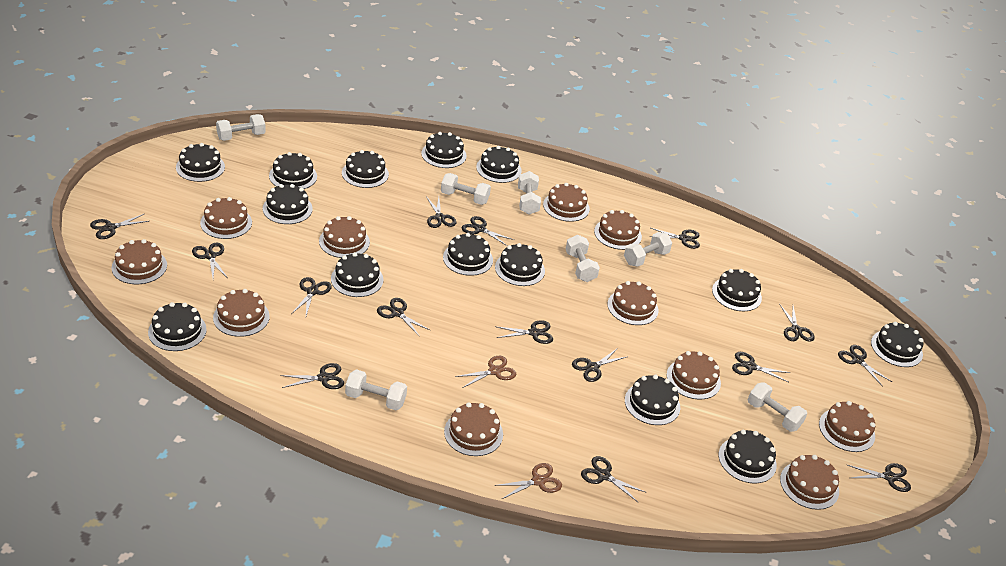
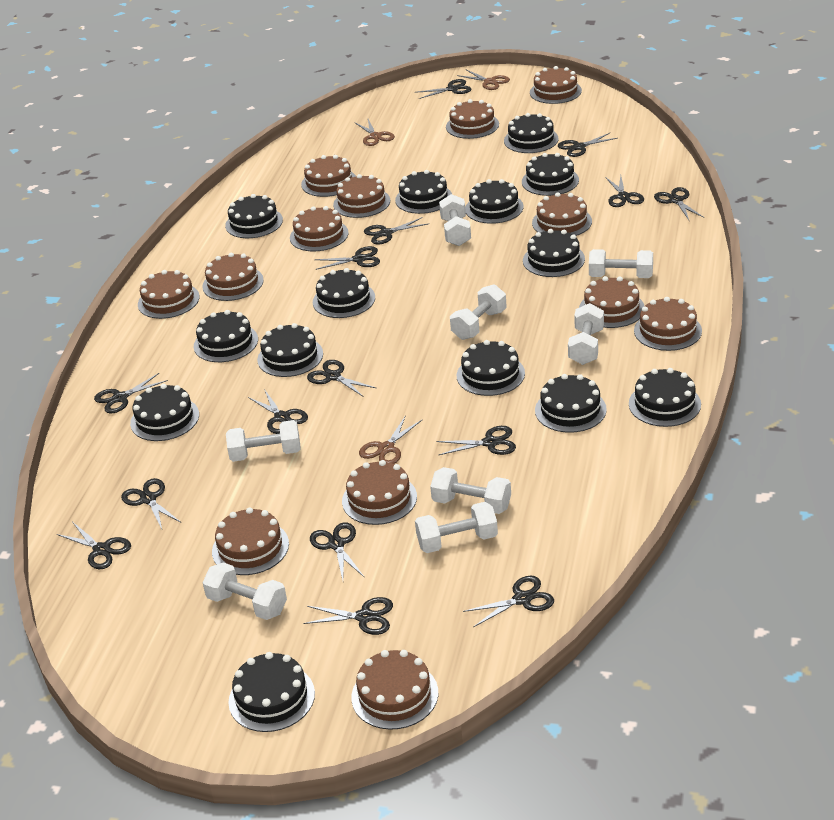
brown cake: [112,239,167,284] [200,197,252,239] [213,289,270,337] [319,216,370,258] [444,402,503,456] [543,183,590,222] [594,210,642,250] [608,281,659,325] [667,351,721,400] [780,455,839,510] [819,401,875,452] = 11 -> [138,270,200,319] [202,253,264,301] [212,507,289,575] [290,206,349,251] [301,155,356,197] [333,174,390,218] [342,460,417,525] [351,650,438,730] [446,99,499,139] [530,66,582,104] [532,192,592,236] [579,276,644,328] [634,297,702,351] = 13
brown scissors: [455,356,516,388] [495,463,562,499] = 2 -> [354,119,395,146] [359,415,422,464] [457,70,510,90] = 3
white dumbbell: [216,114,266,141] [345,369,407,410] [441,173,491,205] [518,171,541,215] [566,235,600,282] [624,232,672,267] [748,382,807,432] = 7 -> [202,562,287,620] [226,420,301,462] [415,502,498,553] [430,467,511,514] [439,194,471,246] [450,285,507,340] [568,303,604,365] [589,249,653,278] = 8

